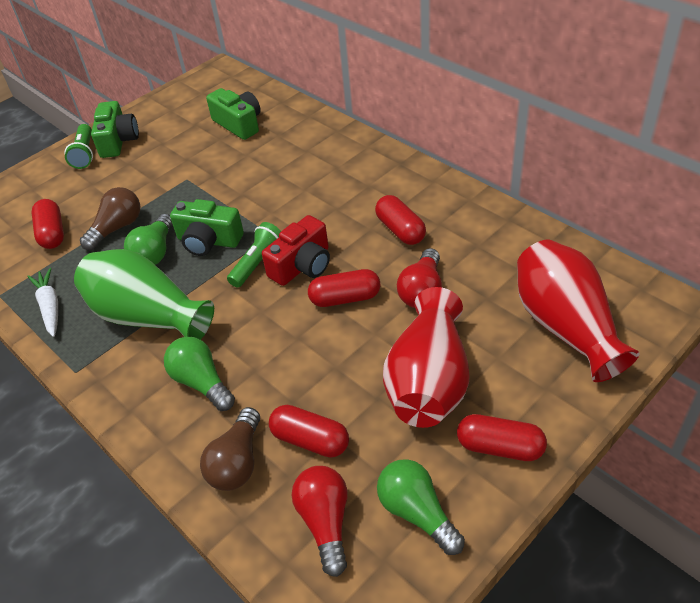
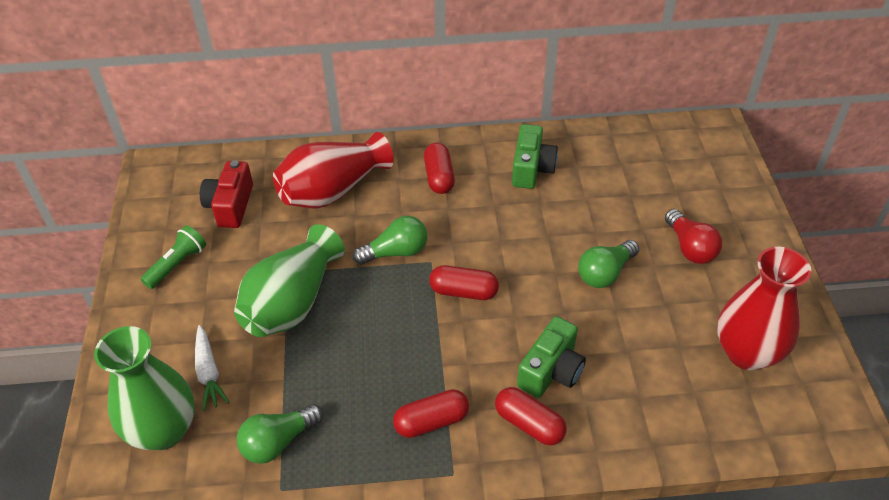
brown light bulb: [80,187,140,250] [200,407,260,491] = 2 -> none = 0
green camera: [91,101,139,158] [170,199,244,256] [206,88,261,140] = 3 -> [512,124,558,189] [517,316,586,398] = 2
green flashlight: [65,124,93,169] [227,222,281,288] = 2 -> [141,225,206,289] = 1
green vase: [74,249,214,340] = 1 -> [94,326,195,450] [234,224,345,337] = 2
red capsule: [32,199,64,249] [269,405,349,458] [308,269,380,307] [375,195,426,245] [457,414,547,461] = 5 -> [393,389,469,438] [424,143,455,194] [429,265,499,300] [495,387,567,445] = 4
red light bulb: [292,466,348,577] [397,248,442,308] = 2 -> [665,209,722,264] = 1

